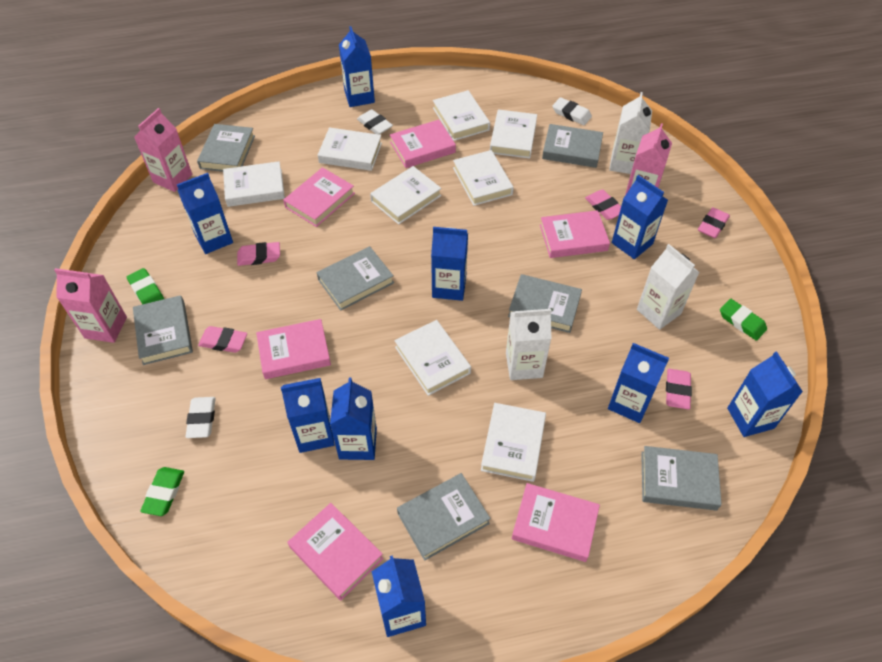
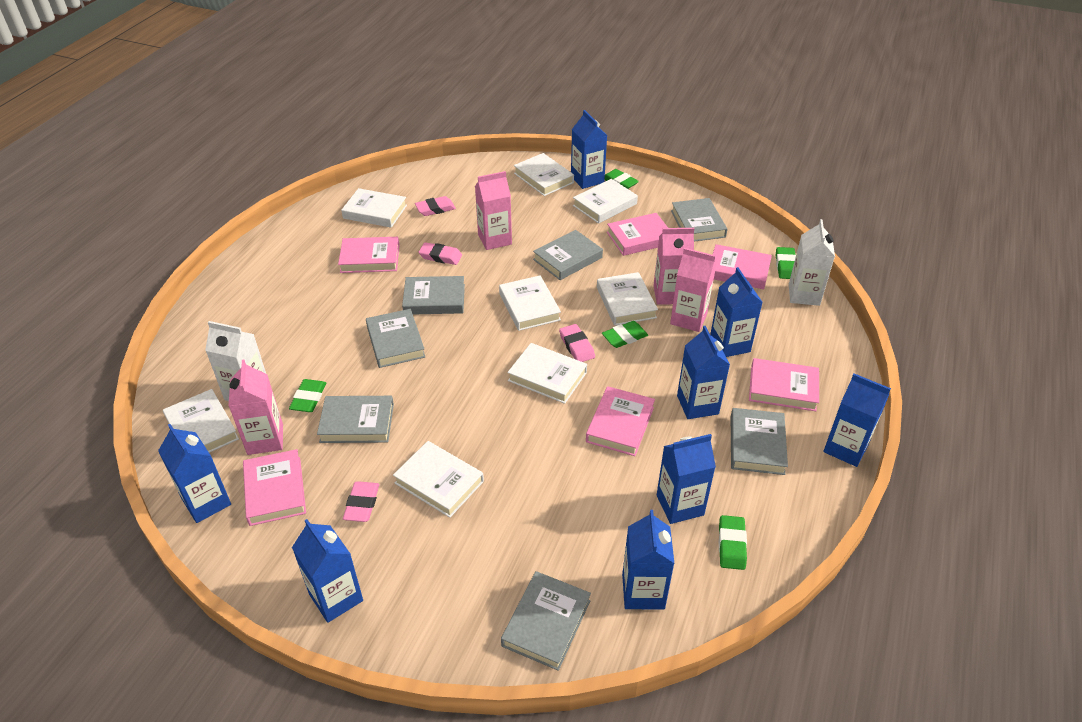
blue carton: [177,173,233,254] [281,378,335,453] [330,378,377,460] [339,26,375,107] [372,555,426,637] [431,227,468,301] [608,343,669,423] [612,175,668,259] [727,351,803,437] = 9 -> [158,424,231,523] [292,519,363,623] [571,110,607,189] [622,510,675,609] [657,434,716,524] [677,326,730,419] [710,267,763,357] [823,374,891,467] = 8
green eraser: [127,268,164,304] [140,467,184,516] [720,299,767,341] = 3 -> [289,379,326,412] [602,321,648,348] [605,169,639,189] [719,515,747,570] [776,247,796,279] = 5
pink carton: [54,268,127,343] [134,108,192,192] [625,123,672,195] = 3 -> [228,360,283,455] [475,171,512,250] [653,228,694,305] [670,248,716,332] = 4
pink eraser: [198,326,247,353] [237,242,280,266] [585,190,621,220] [666,369,692,409] [698,207,730,238] = 5 -> [343,481,379,522] [415,196,456,216] [418,242,462,265] [559,324,595,362] = 4
white carton: [506,309,552,380] [609,92,652,174] [637,244,699,330] = 3 -> [205,321,266,401] [789,219,835,306] = 2
white eraser: [185,397,216,438] [357,109,393,135] [552,97,592,125] = 3 -> none = 0

